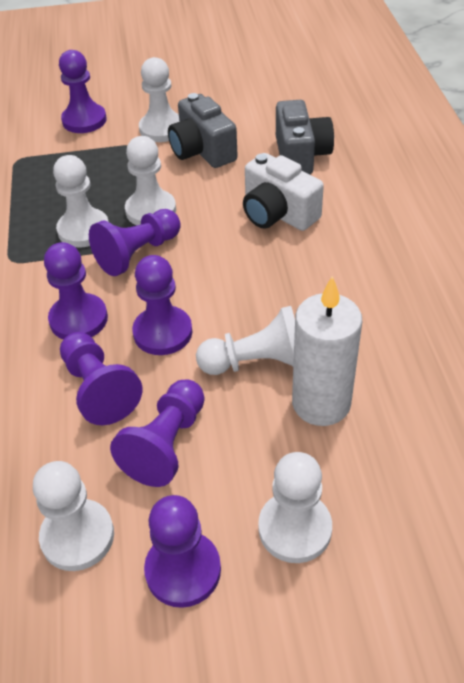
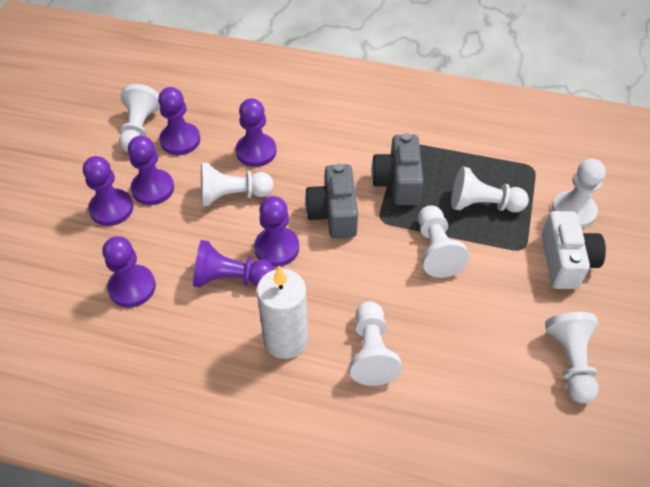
white pawn: [33,461,114,571] [53,155,109,248] [125,136,176,225] [139,57,179,142] [196,306,295,375] [258,452,332,563] = 6 -> [119,84,160,153] [201,163,274,206] [350,301,402,386] [418,205,470,278] [451,167,529,212] [545,312,599,403] [552,159,606,228] = 7

